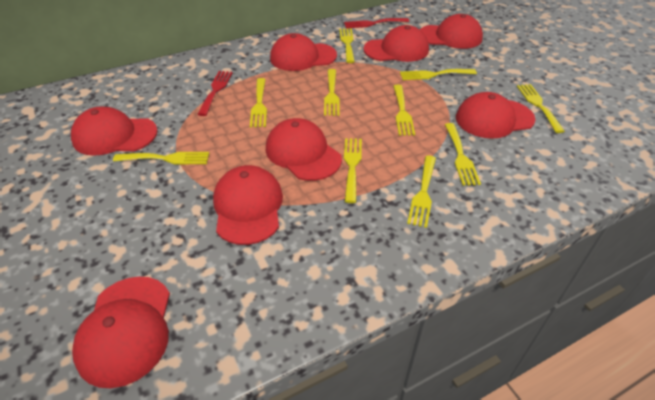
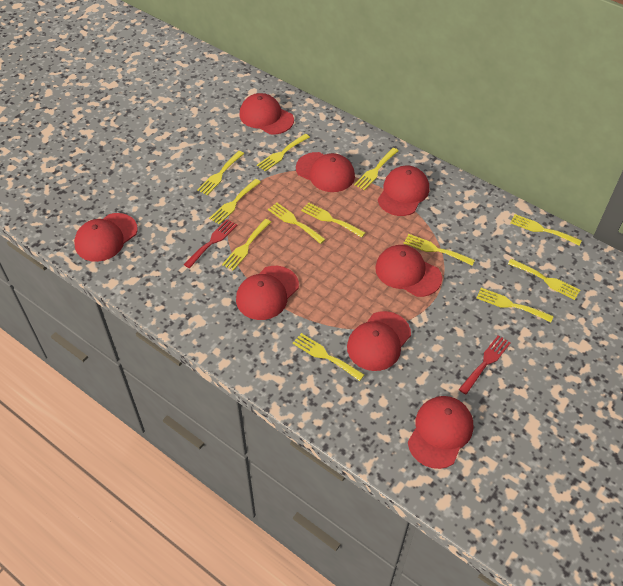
yellow fork: [113,152,209,165] [250,78,267,127] [324,69,340,116] [339,28,355,63] [344,138,362,203] [393,85,415,136] [400,69,477,80] [407,155,436,228] [445,123,481,186] [517,84,565,133] = 10 -> [197,151,244,195] [209,179,261,224] [222,219,271,271] [257,134,310,171] [268,203,326,244] [293,333,365,381] [301,202,366,238] [354,148,399,190] [404,234,475,265] [477,288,553,322] [508,259,580,300] [510,214,582,246] = 12

